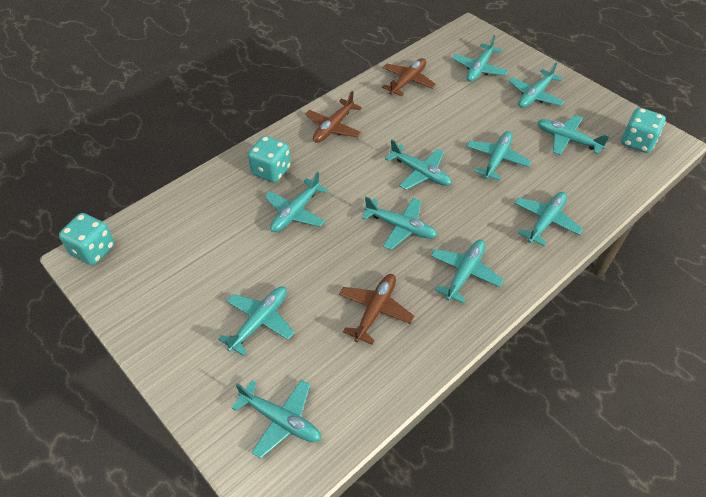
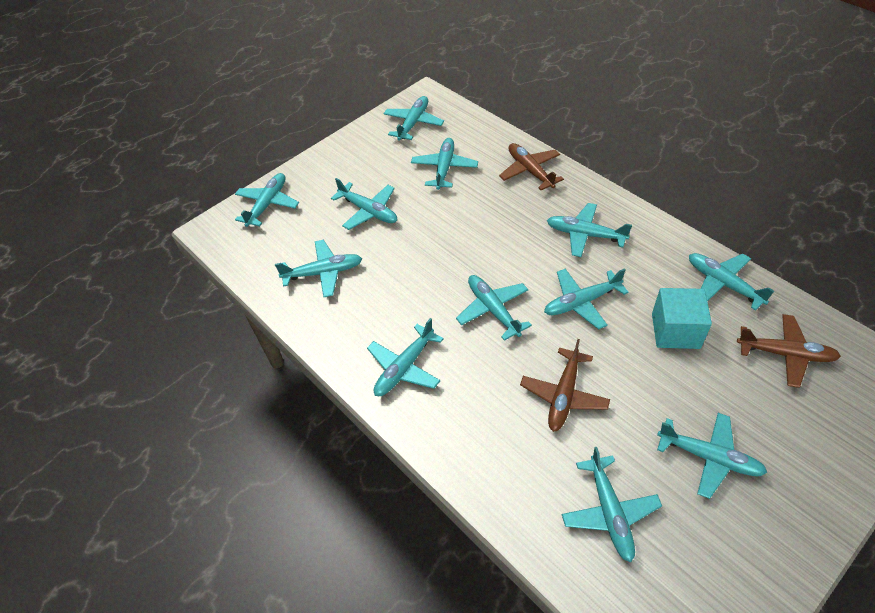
turquoise cube: none = 0 -> [652,288,712,349] = 1
turquoise dice: [59,213,114,265] [248,136,291,183] [621,108,666,153] = 3 -> none = 0
turquoise plane: [218,286,295,356] [232,380,321,458] [265,172,328,232] [361,197,437,250] [385,140,452,190] [431,240,504,303] [452,35,508,82] [466,131,532,180] [508,62,565,108] [515,192,583,246] [537,115,610,155] = 11 -> [235,173,299,227] [275,240,362,297] [331,178,397,230] [367,318,444,396] [384,96,444,141] [411,138,478,190] [456,275,532,341] [544,268,629,329] [547,203,632,257] [562,447,662,562] [657,413,767,499] [689,253,774,311] = 12

